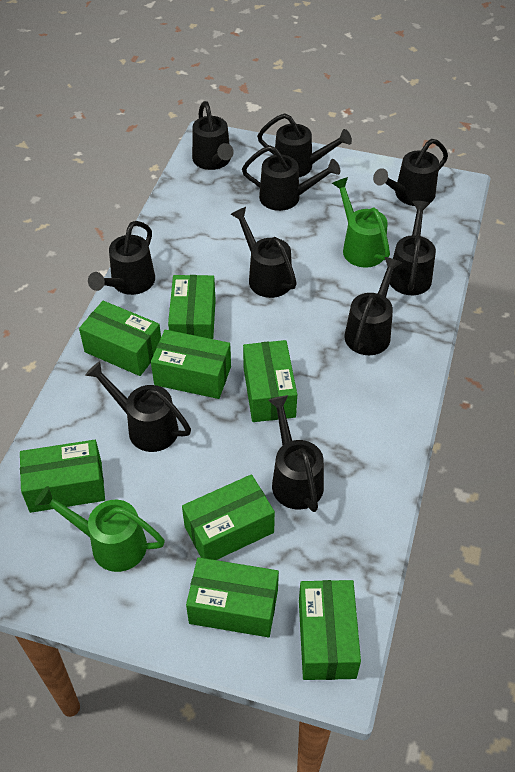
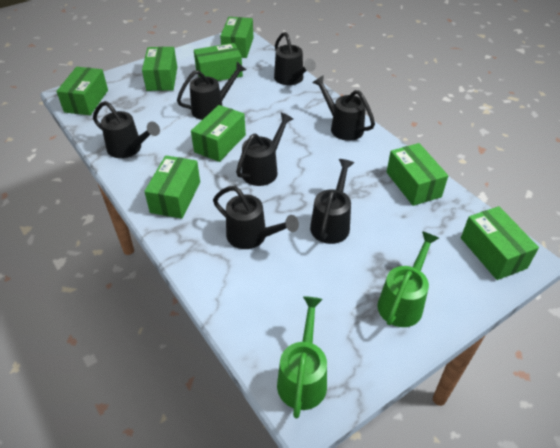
black watering can: [85,361,191,452] [88,221,155,295] [192,101,234,170] [230,207,297,298] [242,146,340,211] [257,113,352,177] [268,395,324,512] [345,257,402,355] [373,139,448,206] [390,201,436,295] = 10 -> [93,101,160,158] [177,62,246,120] [213,186,299,249] [236,113,293,186] [274,32,316,85] [310,159,354,244] [312,75,375,141] = 7

